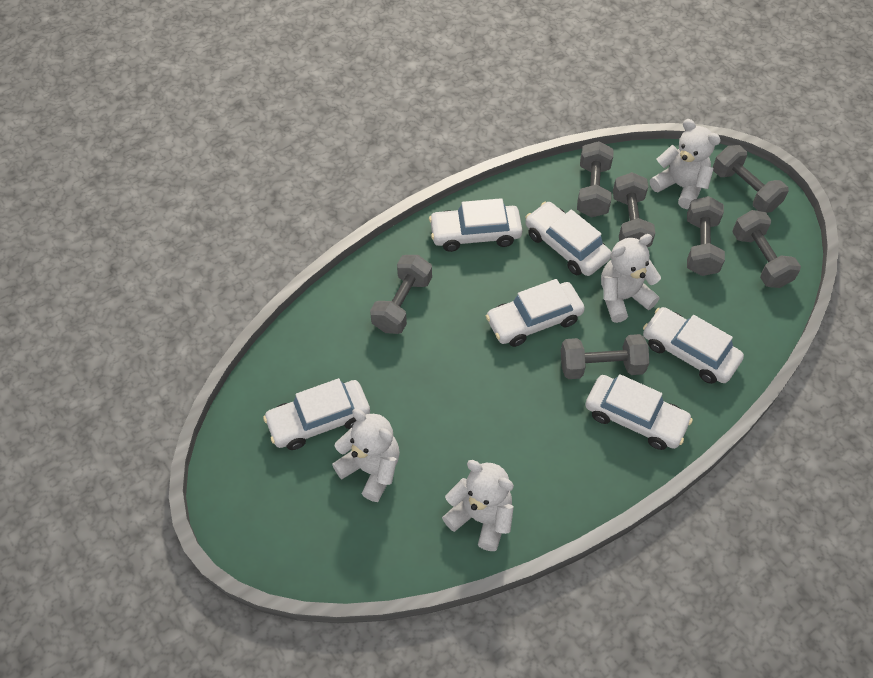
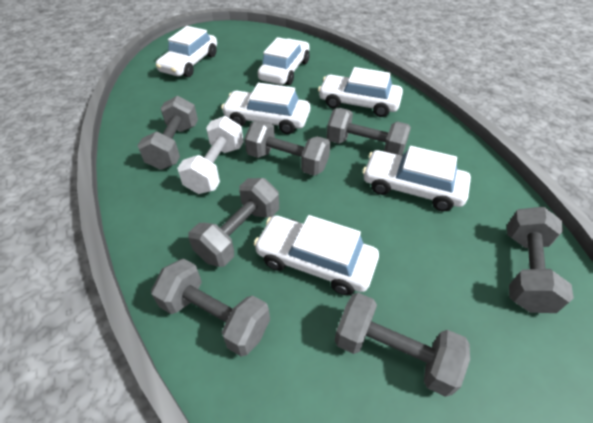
white dumbbell: none = 0 -> [177,116,244,194] = 1
white teddy bear: [332,409,400,502] [442,460,514,551] [601,234,661,323] [650,119,721,209] = 4 -> none = 0

